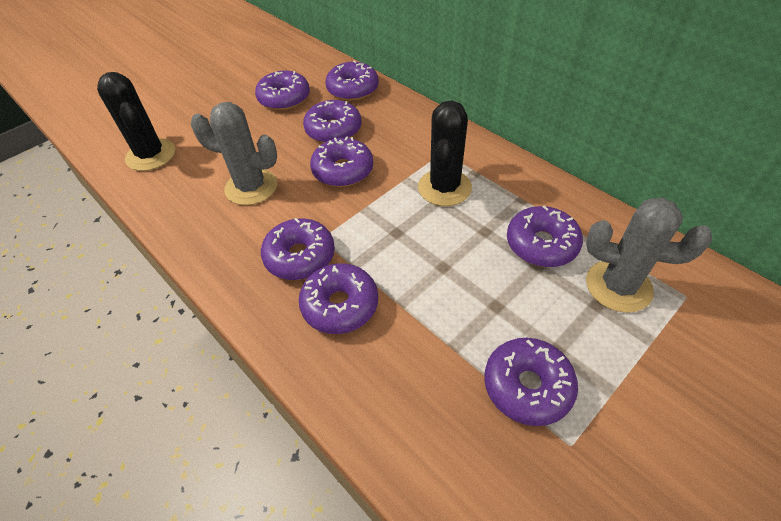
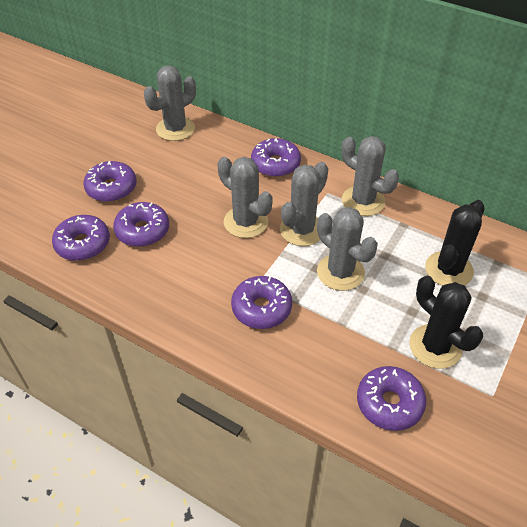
grey cactus: [191,102,277,205] [586,198,712,313] = 2 -> [144,65,196,141] [217,157,273,238] [280,162,328,246] [317,207,378,291] [342,136,399,216] = 5
purple donut: [255,71,310,111] [261,218,335,280] [299,263,378,334] [303,100,361,143] [310,136,373,187] [325,60,379,101] [484,338,578,426] [507,206,583,267] = 8 -> [52,215,110,261] [83,161,136,202] [113,202,169,247] [231,276,292,329] [251,138,301,177] [357,366,426,431] = 6

